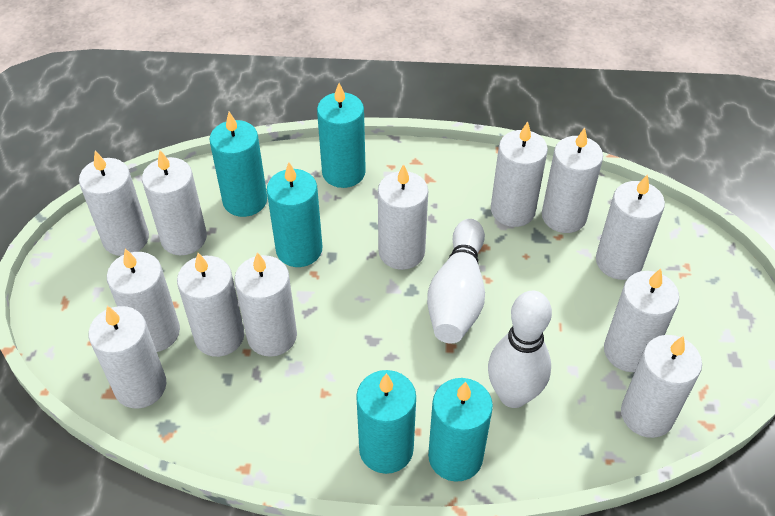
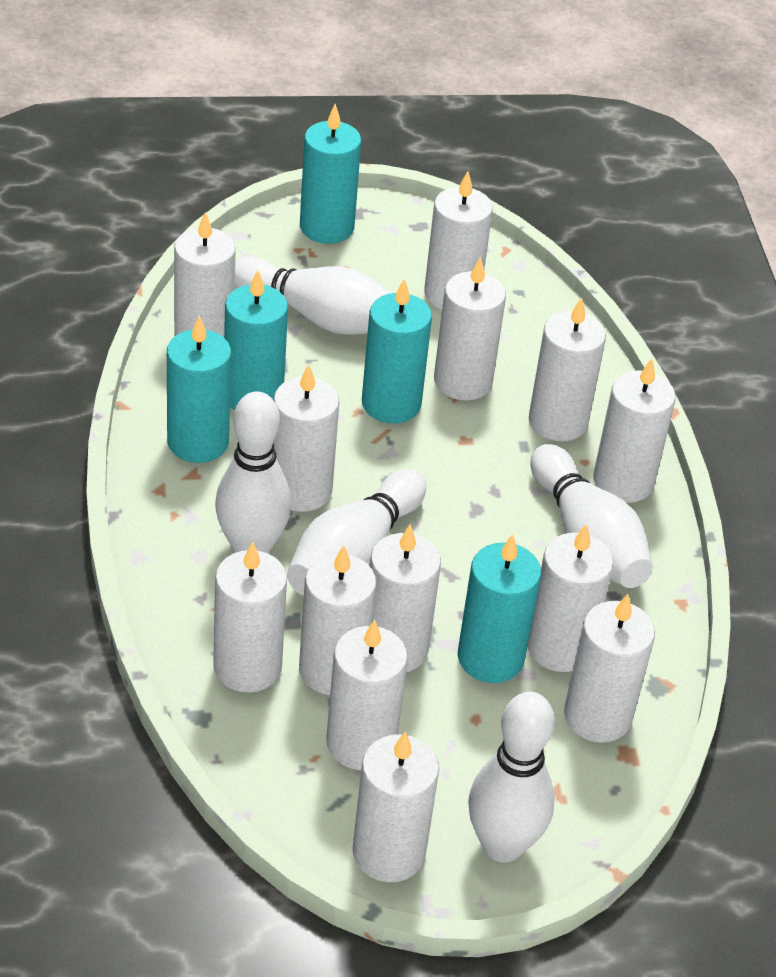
white bowling pin: [427,219,485,343] [488,291,552,408] = 2 -> [215,392,291,554] [235,256,390,335] [287,469,426,596] [468,692,555,863] [531,444,653,588] = 5
white candle: [79,151,149,256] [88,306,166,409] [107,248,180,352] [142,150,207,255] [177,253,245,357] [234,252,297,357] [378,164,428,270] [491,121,548,227] [542,128,603,233] [596,174,665,280] [604,269,679,372] [621,335,702,438] = 12 -> [174,212,236,337] [213,541,287,693] [273,364,340,512] [299,546,377,695] [326,619,408,770] [353,731,439,882] [370,524,441,672] [424,171,493,310] [434,257,506,401] [528,524,613,672] [529,297,606,441] [564,594,655,743] [593,358,676,503] = 13

